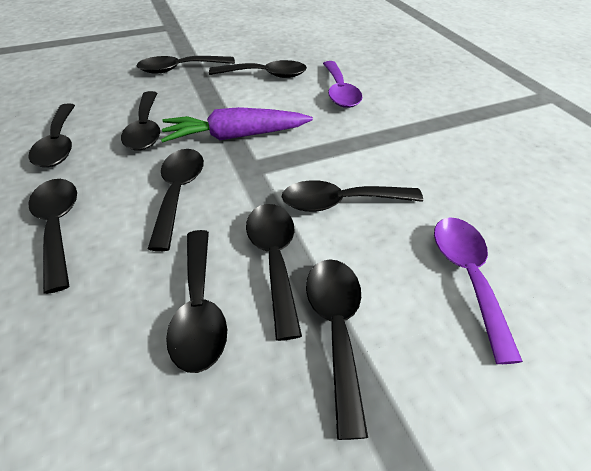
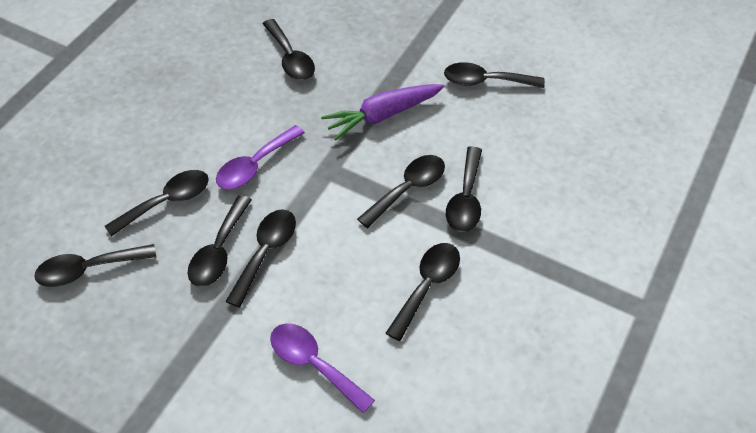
black spoon: [28,103,75,168] [28,179,77,294] [121,91,160,151] [137,56,235,74] [148,149,204,251] [166,230,227,373] [209,60,307,78] [246,204,302,341] [282,180,423,212] [306,259,368,440] = 10 -> [34,244,156,287] [105,170,209,237] [187,195,252,287] [225,209,296,308] [263,19,315,80] [357,155,445,228] [386,243,460,341] [444,62,545,88] [446,146,482,232] = 9

